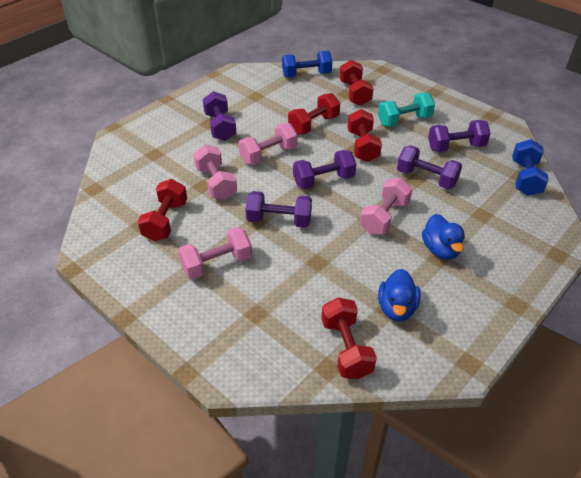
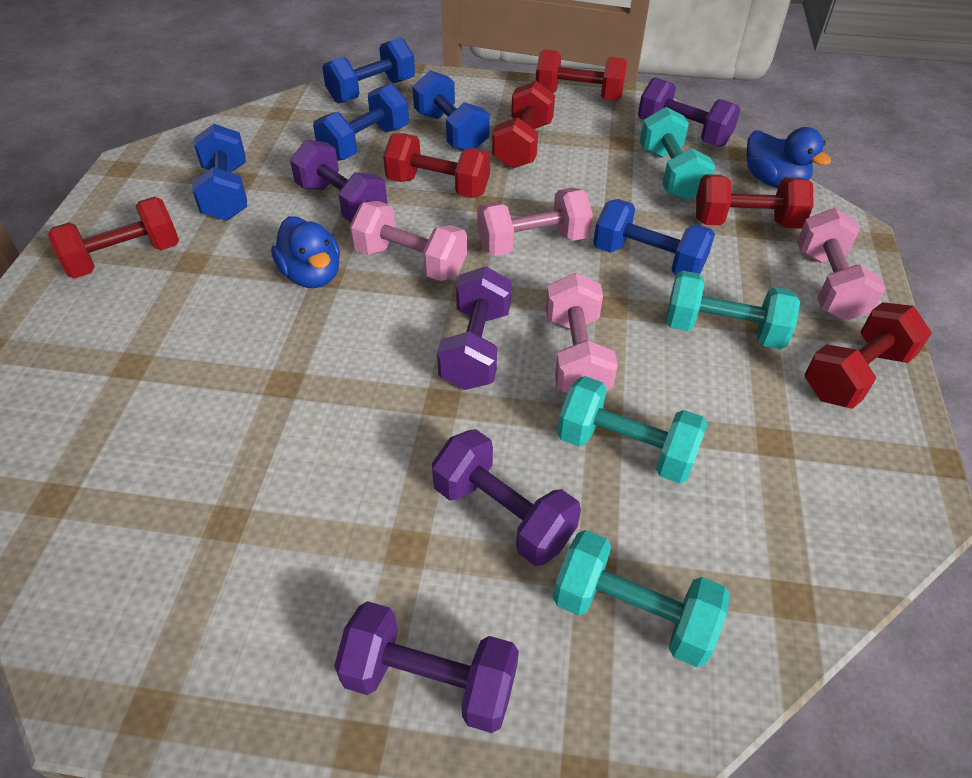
blue dumbbell: [282,51,332,78] [512,139,549,196] = 2 -> [192,124,247,221] [313,84,409,161] [322,37,415,103] [412,70,490,150] [593,199,715,275] = 5
red dumbbell: [137,179,187,241] [288,93,340,135] [321,297,377,379] [339,60,373,106] [348,109,382,162] = 5 -> [48,197,179,279] [383,133,490,198] [492,81,555,169] [536,49,627,101] [696,174,814,229] [804,302,932,409] = 6
turquoise dumbbell: [378,93,435,127] = 1 -> [553,530,730,667] [557,376,708,484] [640,107,715,201] [666,270,800,349] = 4

